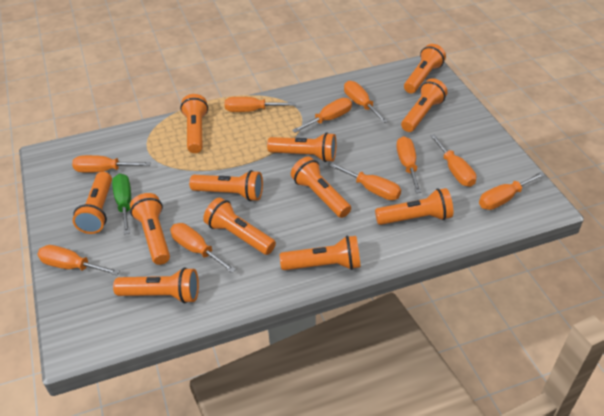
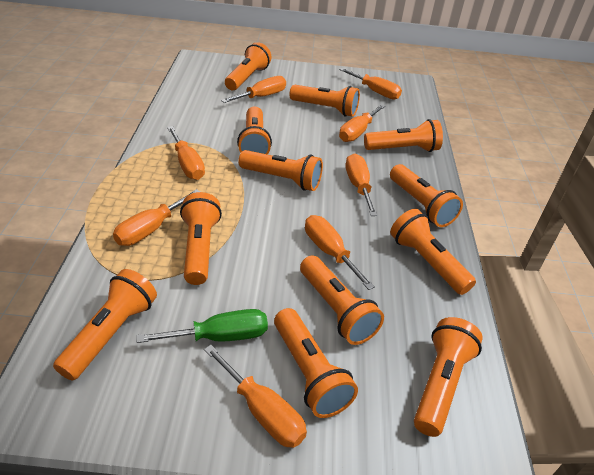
orange screwdriver: [37,245,120,275] [72,155,151,173] [170,223,236,273] [225,97,296,112] [292,98,352,133] [329,163,401,200] [344,81,388,123] [396,136,421,193] [430,134,476,187] [479,172,545,210] = 10 -> [113,189,200,246] [167,126,205,180] [204,345,307,448] [221,76,286,103] [305,215,375,290] [339,68,402,99] [339,104,385,142] [346,154,378,216] = 8

